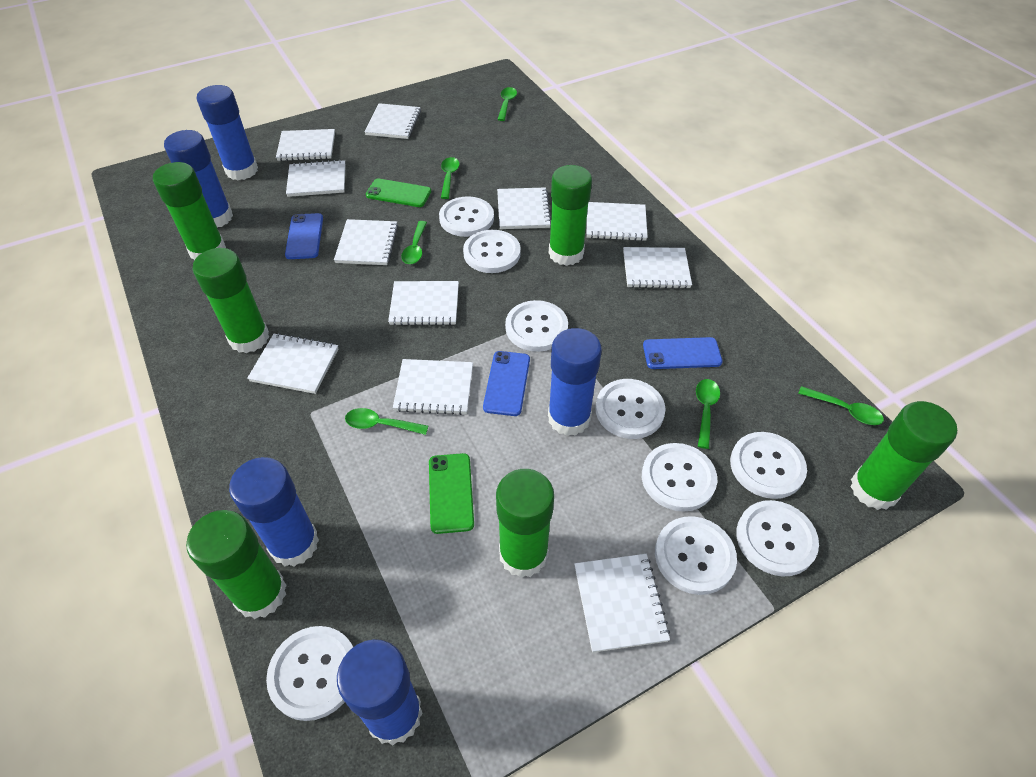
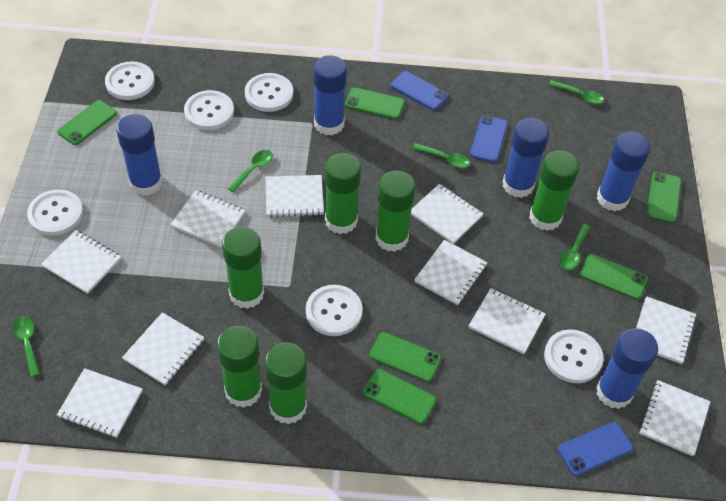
green phone: [366,178,431,207] [429,453,474,534] = 2 -> [57,100,117,145] [345,87,405,119] [363,369,436,424] [369,332,441,382] [580,254,648,299] [647,172,681,223] = 6
green spoon: [345,408,428,435] [401,221,427,264] [441,157,459,199] [497,87,517,121] [696,379,720,449] [798,386,884,425] = 6 -> [13,316,40,377] [227,150,273,192] [412,143,470,168] [549,80,604,104] [559,224,591,270] = 5
white button: [266,626,353,721] [439,196,494,237] [463,230,521,273] [505,300,568,352] [595,379,666,439] [642,443,718,512] [655,516,737,595] [730,432,807,499] [736,500,819,577] = 9 -> [27,190,83,236] [105,61,155,100] [184,90,234,130] [245,73,293,112] [306,285,363,336] [544,329,603,383] = 6
white notebook: [247,333,338,394] [276,129,335,161] [286,160,346,197] [334,219,398,265] [364,103,421,139] [388,281,459,326] [393,359,473,415] [497,187,551,229] [574,554,670,653] [587,202,648,241] [623,247,692,289] = 11 -> [41,230,121,294] [57,368,142,438] [122,312,205,386] [170,190,245,247] [266,175,324,217] [411,184,484,244] [414,240,488,305] [469,288,546,354] [636,296,697,364] [639,380,710,456] = 10

